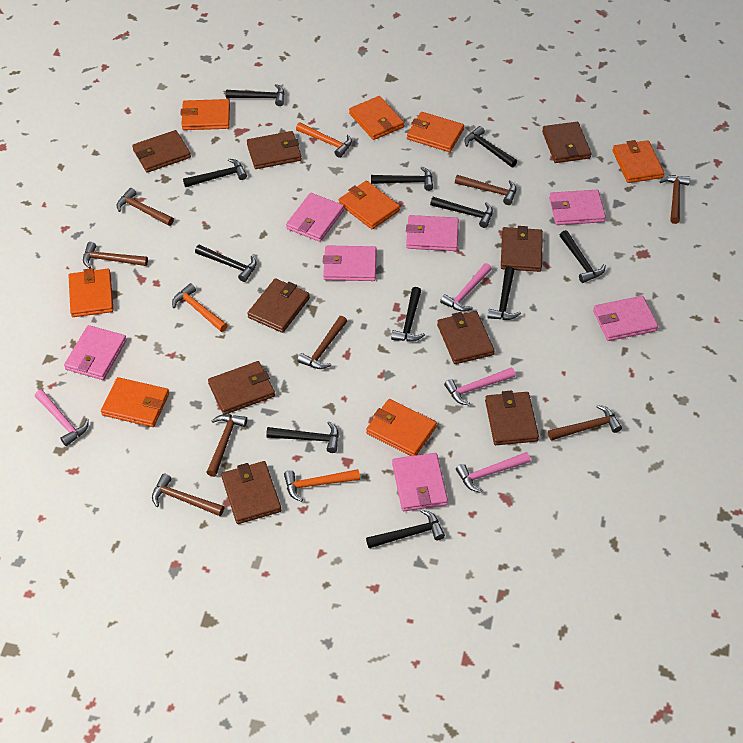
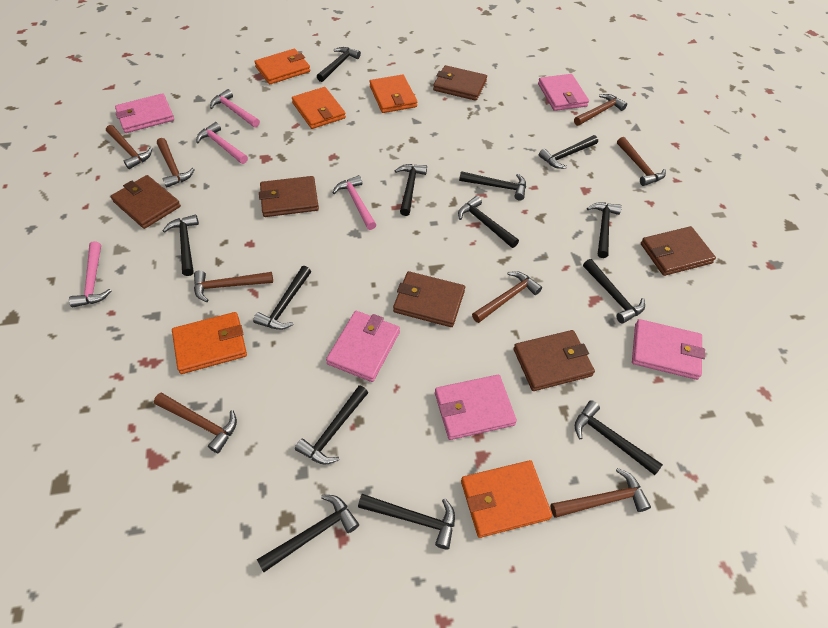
black hammer: [183,159,247,187] [195,245,257,282] [226,84,284,106] [266,421,339,453] [366,509,445,548] [371,167,433,191] [391,287,425,342] [430,197,493,228] [465,126,517,167] [488,266,521,320] [560,230,606,283] = 11 -> [163,215,199,276] [253,266,311,330] [257,495,359,572] [295,385,368,465] [317,47,361,82] [358,494,455,549] [395,164,427,216] [458,196,519,248] [459,171,526,201] [539,135,598,169] [575,400,663,475] [583,259,645,324] [587,202,622,258] = 13
brown wallet: [132,130,191,173] [208,361,275,414] [221,461,281,524] [247,131,302,169] [247,278,310,333] [437,311,495,364] [485,390,539,445] [501,226,543,272] [542,122,591,163] = 9 -> [111,175,181,229] [259,176,319,217] [393,271,465,327] [433,65,487,101] [513,330,595,391] [641,226,716,276] = 6
orange hammer: [172,283,228,332] [284,469,360,502] [296,123,352,158] = 3 -> none = 0
orange wallet: [68,268,114,317] [101,377,169,427] [180,99,230,130] [339,181,400,229] [349,96,404,140] [366,399,437,456] [407,112,464,152] [613,140,664,183] = 8 -> [172,312,247,374] [254,49,310,84] [292,87,346,129] [369,74,417,113] [461,460,552,538] = 5
pink wallet: [64,325,127,380] [286,193,344,242] [323,245,377,281] [392,453,448,511] [406,215,459,251] [549,190,606,225] [593,296,658,341] = 7 -> [115,93,174,133] [326,311,400,382] [435,375,517,440] [538,74,589,111] [632,319,705,380] = 5

